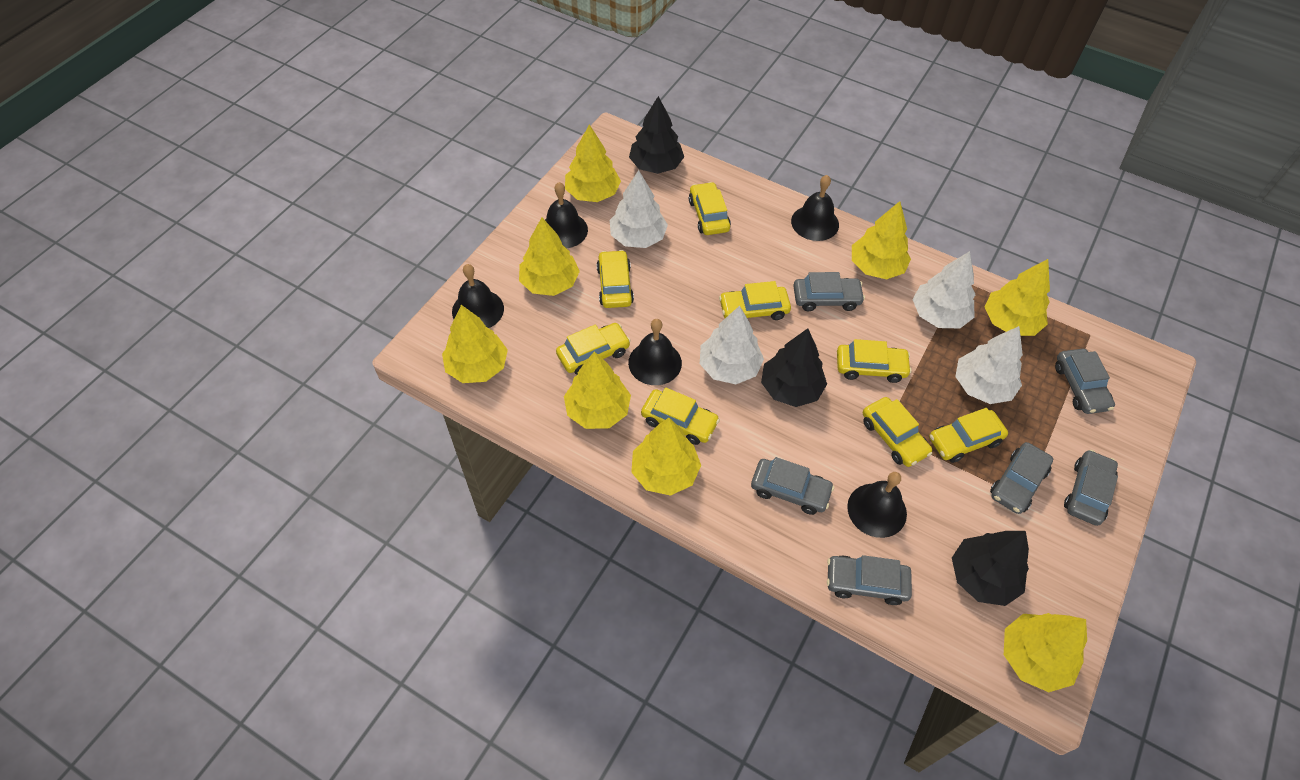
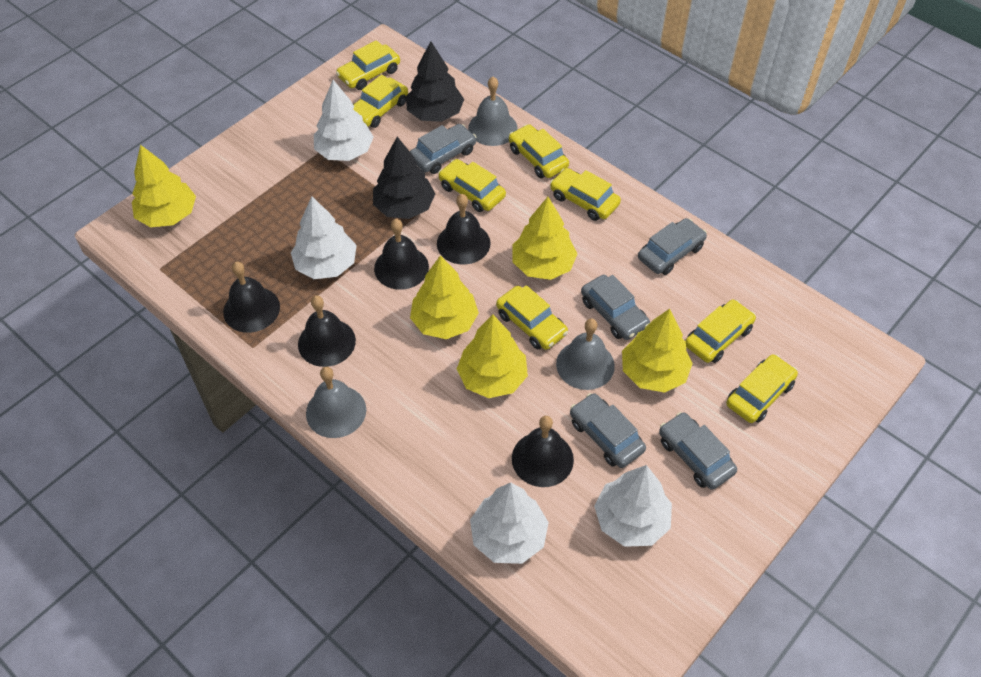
black tree: [629,96,684,174] [761,328,827,407] [952,531,1029,606] = 3 -> [373,137,435,219] [406,41,464,122] = 2
grey bell: none = 0 -> [306,367,366,438] [468,77,518,146] [556,319,615,390] = 3
grey car: [751,457,834,515] [793,272,865,311] [827,555,912,605] [990,442,1053,514] [1055,349,1115,414] [1064,450,1118,526] = 6 -> [410,124,476,174] [570,393,646,468] [581,275,650,340] [638,218,707,275] [659,412,737,490] = 5
yellow tree: [442,305,508,383] [519,218,580,296] [564,351,631,429] [565,124,621,202] [631,418,701,496] [852,201,911,280] [985,259,1050,336] [1004,613,1087,692] = 8 -> [132,145,196,227] [410,255,479,339] [457,314,528,398] [512,197,578,280] [622,309,693,393] = 5

